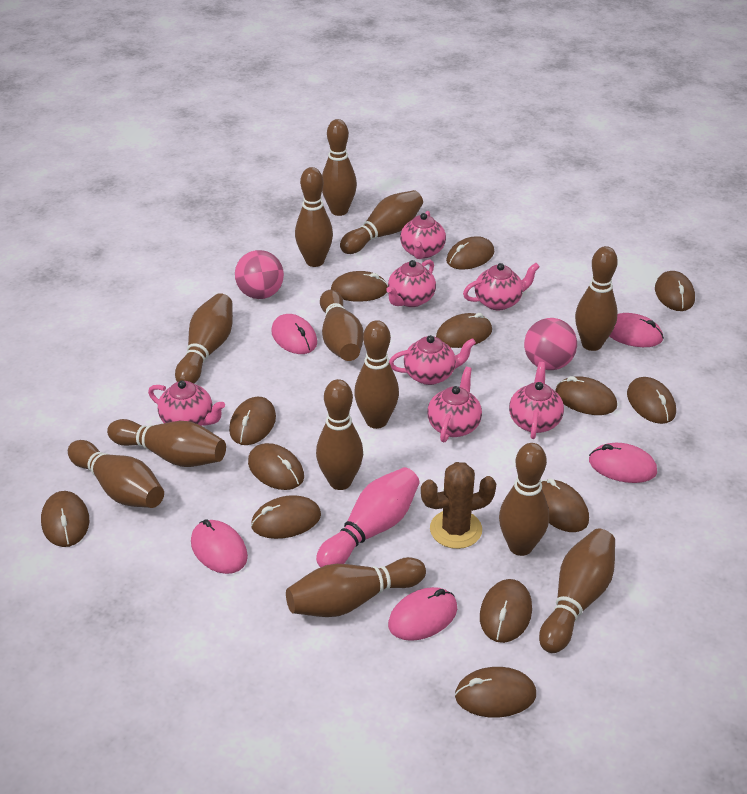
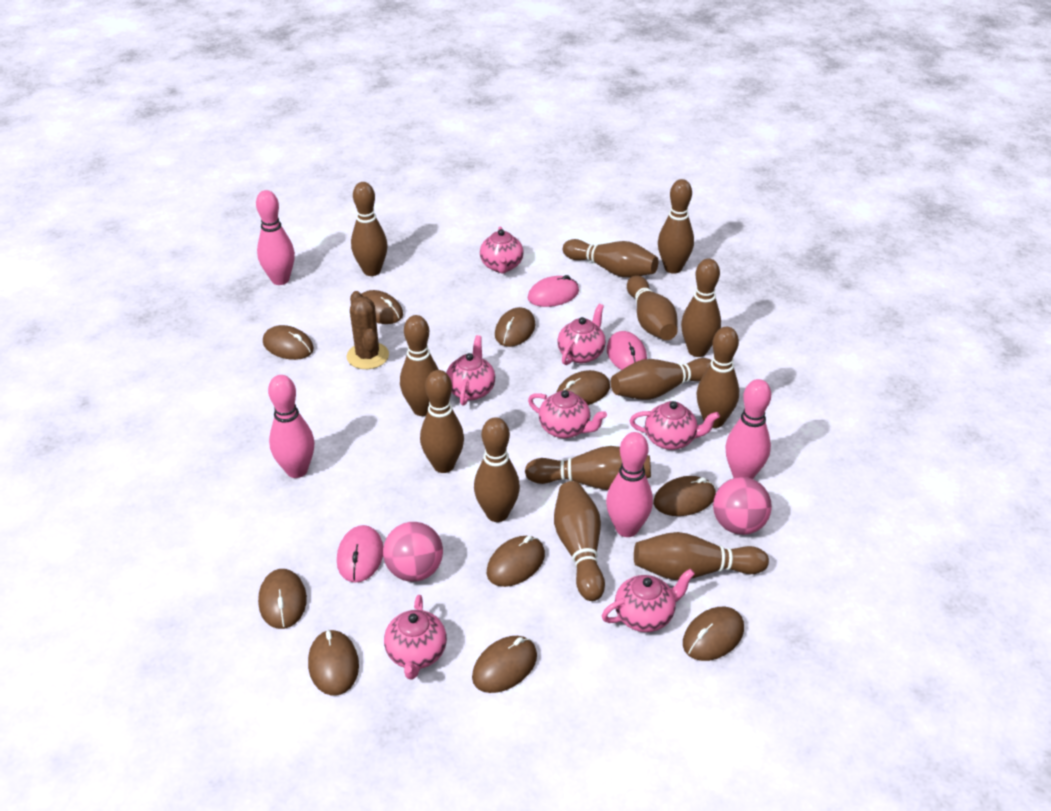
brown mouse: [41,491,89,547] [229,397,276,445] [248,443,304,490] [251,495,321,539] [331,271,388,302] [436,313,492,348] [446,236,494,270] [455,667,536,718] [480,579,532,643] [541,478,589,532] [555,376,617,415] [627,377,676,424] [655,271,695,311] = 13 -> [258,569,307,629] [263,325,314,360] [308,629,359,696] [361,290,403,324] [472,636,537,693] [487,536,545,587] [495,307,536,347] [557,370,610,405] [653,476,716,516] [683,607,744,661] = 10
pink bowling pin: [316,467,420,567] = 1 -> [256,190,295,285] [268,375,314,478] [606,432,653,537] [725,379,771,479] = 4
pink mouse: [191,519,248,574] [272,314,317,354] [388,587,457,641] [589,443,657,483] [609,313,664,347] = 5 -> [337,525,383,582] [528,275,579,307] [607,331,647,370] = 3

